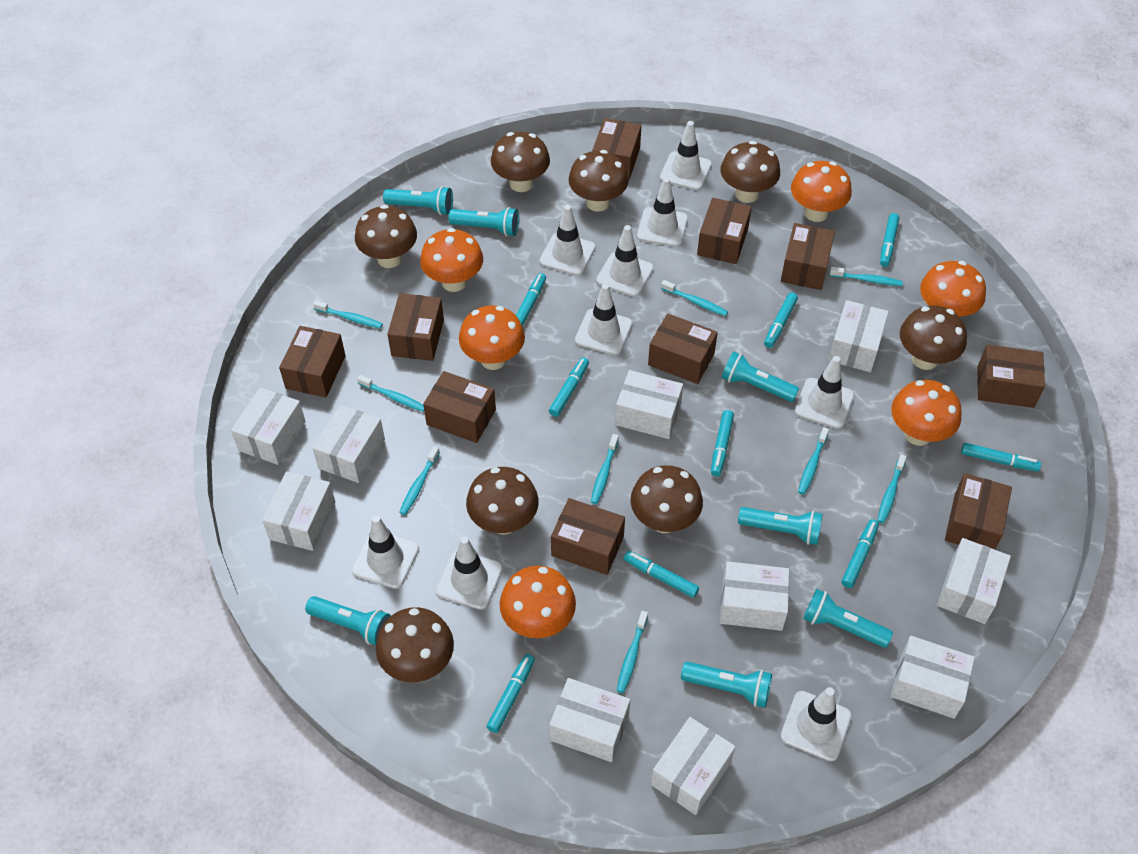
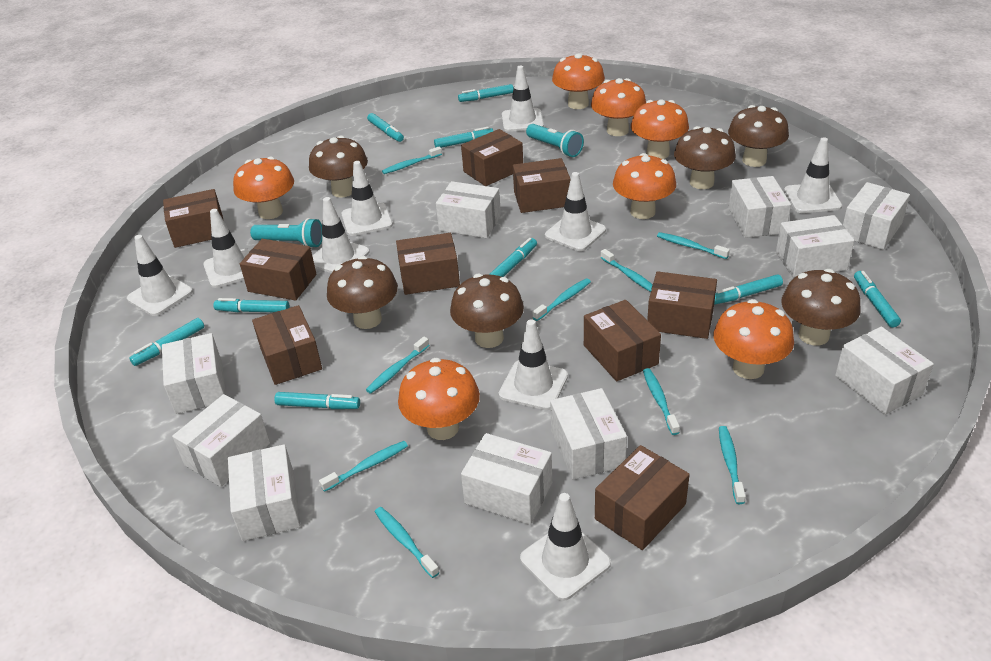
brown box: [279,326,346,397] [387,293,444,361] [423,371,496,443] [551,498,625,575] [592,118,641,180] [648,314,718,384] [697,198,752,264] [781,223,835,290] [945,473,1012,550] [977,345,1045,408] = 10 -> [163,189,223,248] [240,239,317,301] [252,305,322,385] [396,233,460,295] [461,129,523,186] [513,158,571,213] [584,300,661,381] [595,445,690,550] [647,271,717,339] = 9
brown mushroom: [355,205,417,268] [376,607,454,682] [466,467,539,535] [491,132,550,192] [569,150,629,212] [630,465,703,533] [721,141,780,203] [900,305,967,370] = 8 -> [309,136,368,198] [327,256,398,329] [450,274,524,348] [674,126,736,189] [728,105,789,167] [781,269,861,345] = 6
orange mushroom: [420,228,483,292] [459,305,525,370] [500,566,576,638] [791,161,852,222] [892,380,962,446] [920,261,986,317] = 6 -> [233,157,294,219] [398,358,480,440] [552,53,605,109] [591,78,646,136] [613,153,676,219] [631,99,689,159] [714,299,794,379] = 7
turquoise flashlight: [305,596,391,645] [383,186,453,215] [449,207,519,236] [681,661,772,708] [721,351,799,402] [738,507,822,545] [803,589,893,648] = 7 -> [250,218,322,248] [526,124,584,157] = 2

